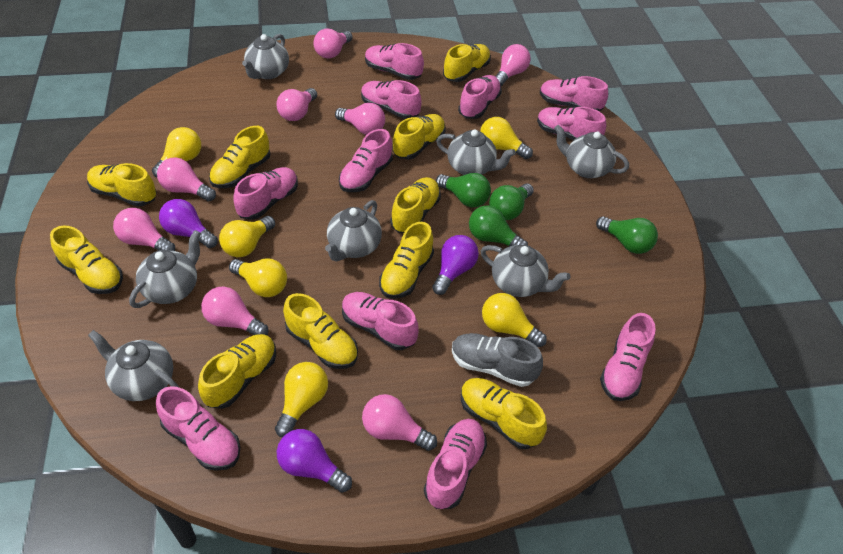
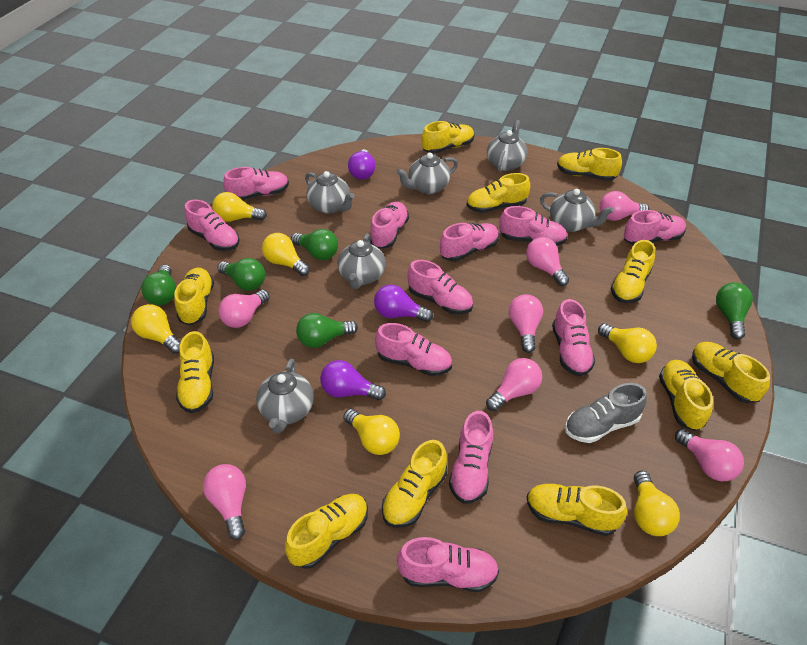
green light bulb: [436,173,491,207] [469,206,528,246] [489,183,534,220] [596,216,658,254] = 4 -> [141,265,176,305] [217,258,265,291] [291,229,338,260] [296,313,358,348] [716,282,753,339] = 5
grey teapot: [88,330,179,401] [129,230,201,308] [242,34,289,79] [325,200,382,261] [436,129,516,175] [481,245,571,297] [554,125,629,178] = 7 -> [256,359,314,434] [305,171,355,214] [337,233,385,289] [396,152,458,194] [487,120,528,172] [540,189,614,232] = 6
pink light bulb: [113,208,175,251] [157,157,216,202] [201,287,268,335] [277,88,317,121] [314,29,352,58] [335,103,385,135] [362,394,437,451] [495,44,531,86] = 8 -> [203,464,246,540] [218,290,270,328] [486,358,542,411] [509,294,543,353] [526,237,569,286] [599,191,649,221] [675,429,744,481] = 7
yellow shoe: [50,225,123,294] [87,163,157,207] [198,334,276,409] [209,126,270,188] [283,293,358,369] [379,222,434,299] [390,177,441,233] [393,114,446,159] [443,44,491,82] [461,378,547,449] = 10 -> [174,268,214,325] [176,331,214,413] [285,494,368,569] [382,440,447,528] [422,121,474,154] [466,173,530,213] [527,484,627,536] [557,148,622,181] [611,240,655,303] [659,360,713,431] [692,342,770,403] = 11

